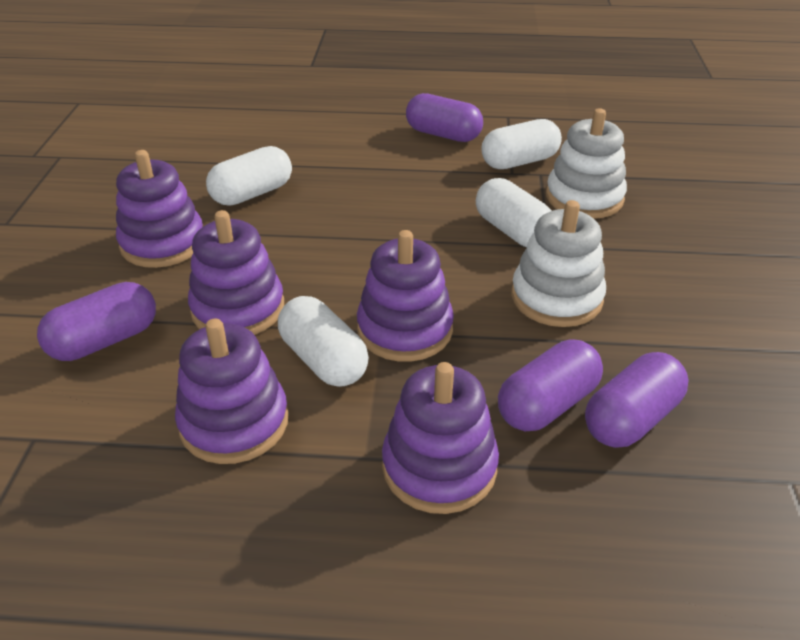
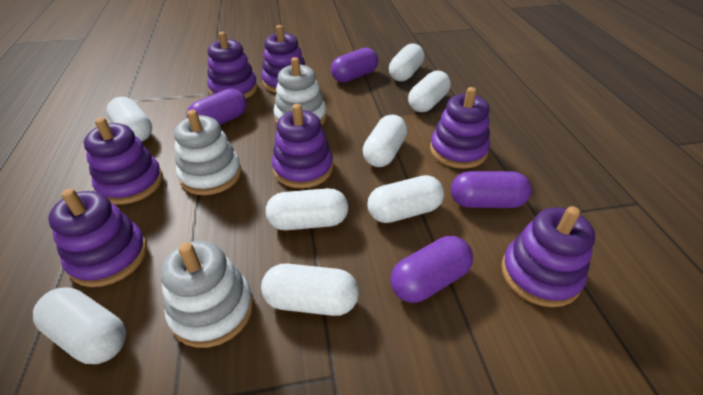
purple stacking toy: [116,150,203,268] [175,318,289,464] [188,210,284,335] [357,230,454,362] [382,362,499,514] = 5 -> [48,189,147,287] [84,117,163,204] [207,32,258,98] [261,25,305,93] [272,104,333,188] [430,87,490,169] [501,206,595,307] = 7
white capsule: [206,146,292,206] [278,296,369,387] [476,178,552,247] [481,119,562,169] = 4 -> [33,287,126,364] [106,97,152,142] [261,263,359,316] [266,188,348,230] [363,115,407,167] [367,175,444,223] [389,43,425,81] [408,71,451,112] = 8
white stacking toy: [511,200,606,327] [546,108,627,219] = 2 -> [161,241,254,348] [174,110,241,195] [274,57,327,126] = 3

